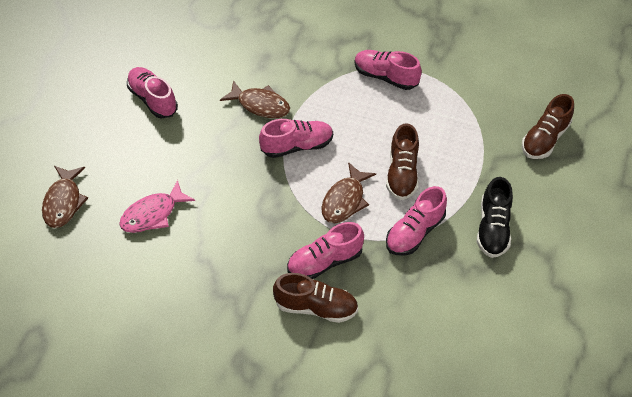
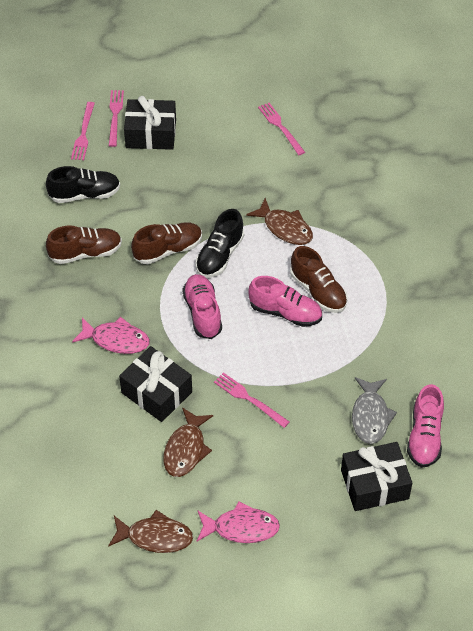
black gift: none = 0 -> [119,346,192,422] [124,96,176,150] [341,442,412,511] = 3
black shoe: [477,177,513,258] = 1 -> [46,166,120,203] [196,209,244,278] = 2
grey fish: none = 0 -> [352,377,397,444] = 1
pink fish: [119,180,195,233] = 1 -> [72,317,150,354] [197,501,280,543] = 2
pink fork: none = 0 -> [71,102,95,160] [109,90,124,147] [214,372,290,428] [258,103,305,155] = 4
pink shoe: [127,67,178,118] [259,119,333,158] [287,222,364,279] [355,50,422,90] [386,186,447,256] = 5 -> [182,274,222,339] [248,276,322,327] [407,384,444,468] = 3

